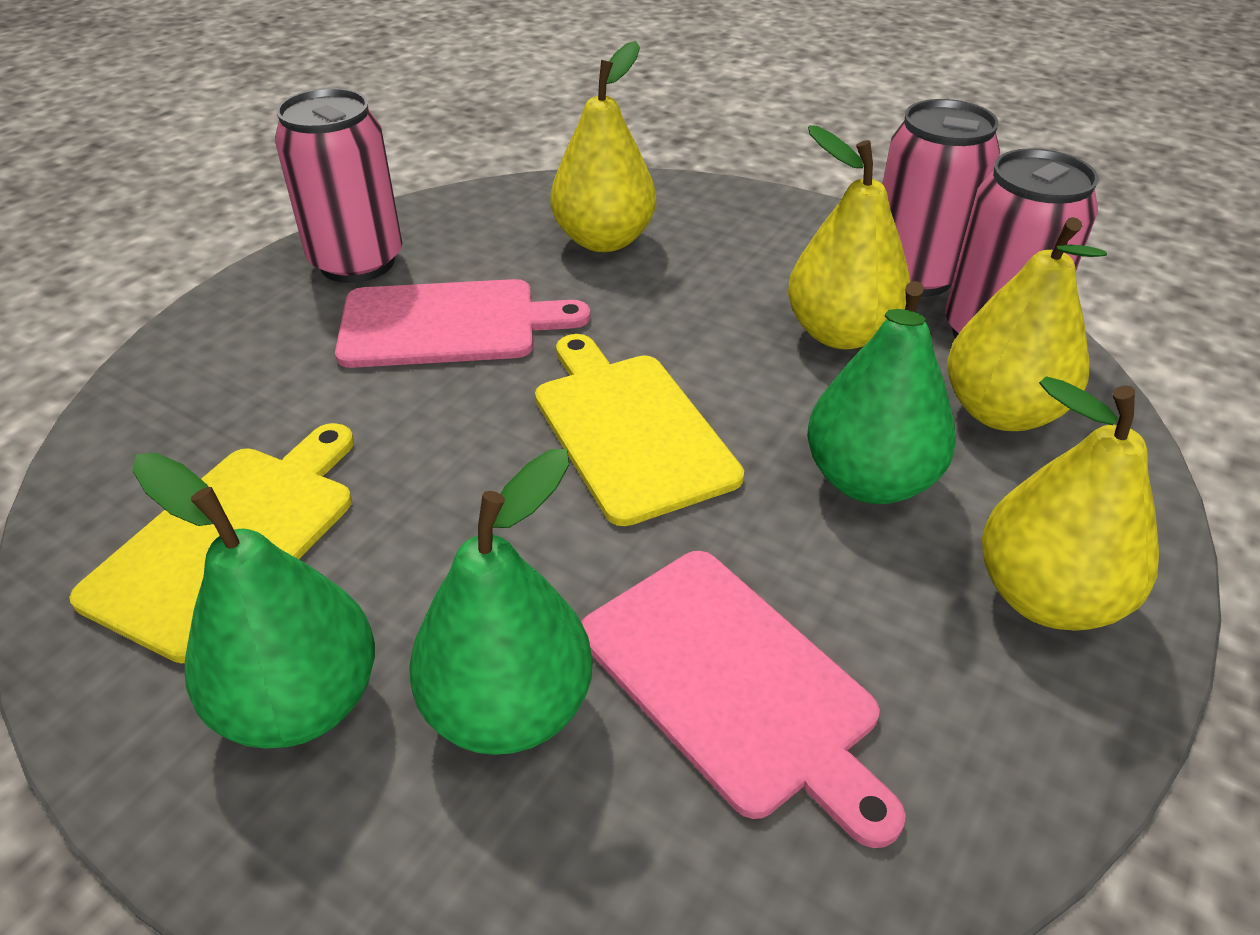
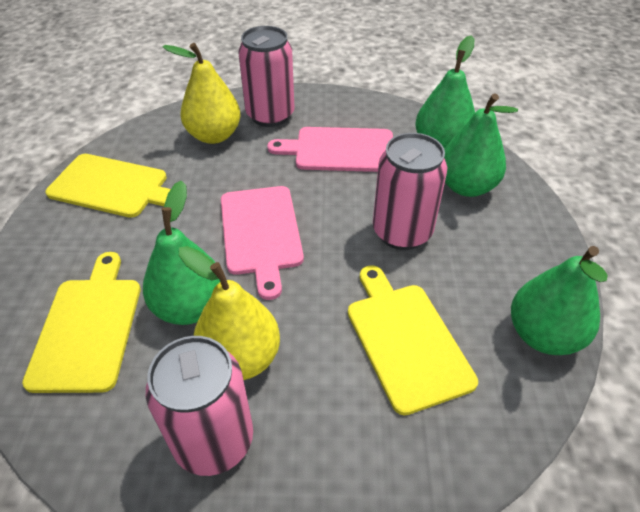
green pear: [132,453,375,748] [409,449,592,755] [807,281,956,504] = 3 -> [143,180,220,325] [415,36,475,149] [444,93,518,197] [511,246,607,355] = 4
yellow cutting board: [69,423,354,663] [535,334,744,526] = 2 -> [22,252,141,393] [45,154,171,218] [348,265,478,415] = 3
yellow pear: [550,41,656,252] [788,125,911,349] [947,217,1107,431] [982,376,1159,631] = 4 -> [163,43,241,144] [179,246,280,380] = 2

